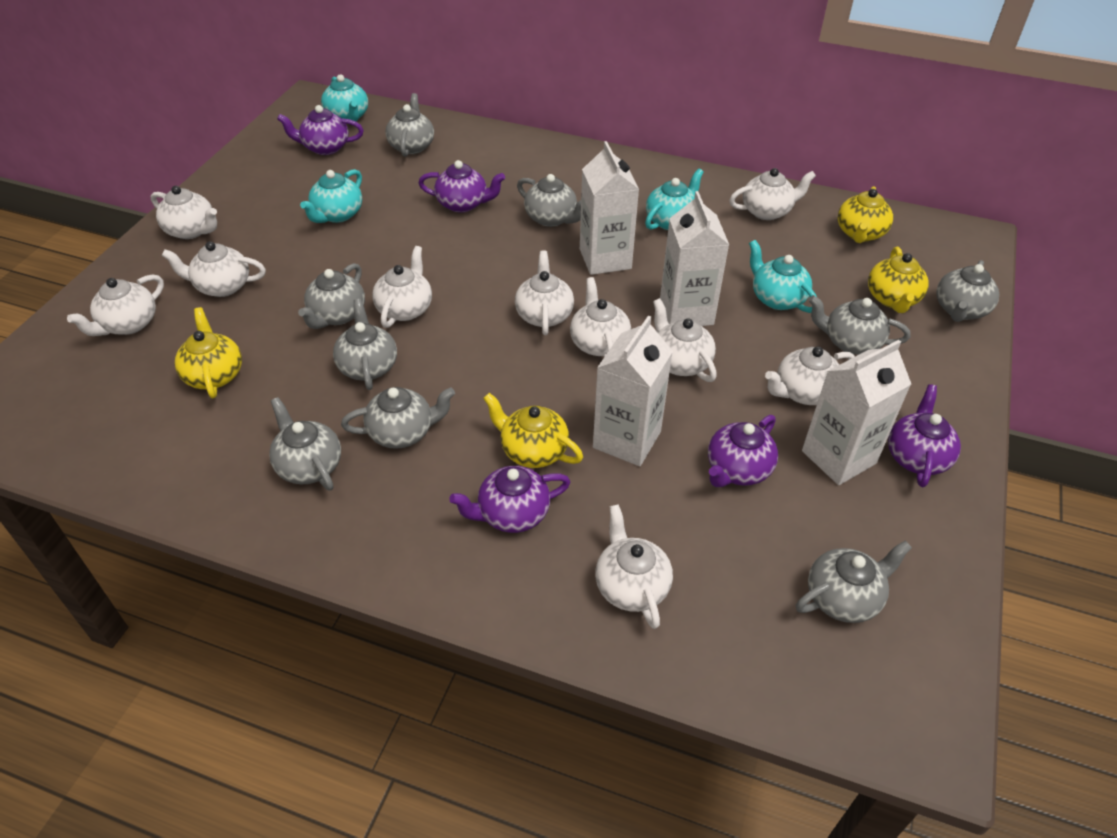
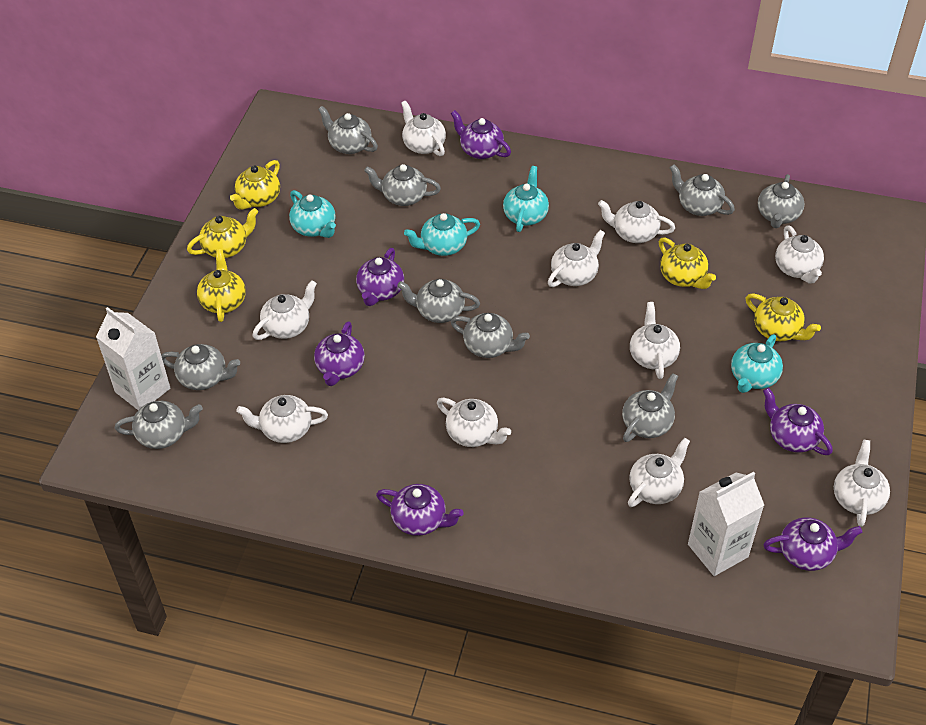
purple teapot: [277,105,364,155] [418,160,505,213] [449,466,570,533] [708,415,778,487] [888,384,961,487] = 5 -> [314,321,365,386] [356,248,404,306] [376,484,464,536] [451,110,511,159] [763,388,833,455] [763,517,862,571] = 6
white carton: [580,141,639,275] [593,316,673,466] [660,191,729,326] [802,340,911,485] = 4 -> [96,307,170,410] [688,472,764,576] = 2
yellow teapot: [175,307,242,399] [483,393,583,468] [838,186,893,243] [868,247,929,313] = 4 -> [187,208,259,258] [197,249,246,322] [230,160,280,210] [659,237,716,289] [746,293,821,341] = 5

